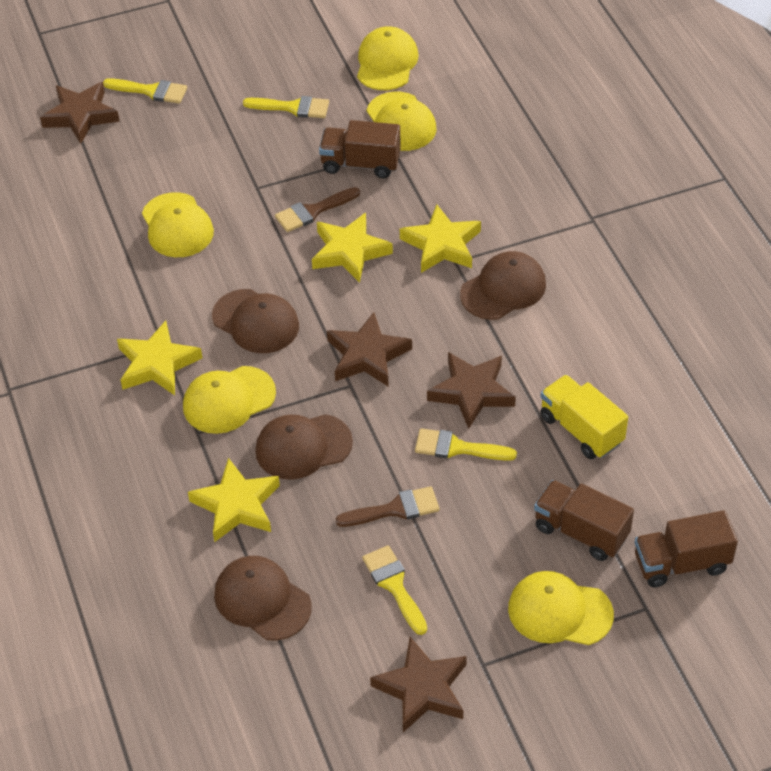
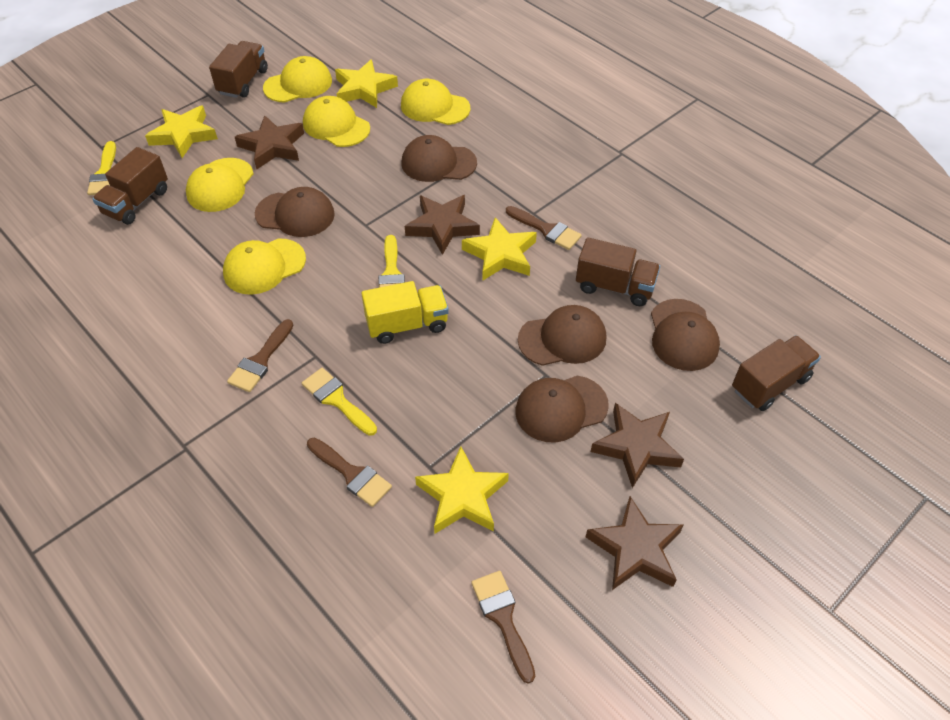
brown brush: [275,187,360,232] [336,486,440,527] = 2 -> [227,319,293,392] [307,438,392,507] [471,571,535,684] [506,206,582,250] = 4
brown cap: [212,289,299,353] [214,556,312,641] [255,414,353,480] [460,251,546,320] = 4 -> [255,187,335,237] [402,135,477,182] [515,376,609,442] [518,305,606,366] [651,299,720,371] = 5
brown truck: [319,120,401,178] [534,480,634,561] [635,510,738,588] = 3 -> [92,147,168,225] [209,41,268,98] [576,237,660,306] [732,335,821,411] = 4
yellow brush: [103,78,187,104] [243,96,329,118] [362,545,427,635] [415,428,517,461] = 4 -> [87,141,116,195] [302,368,377,436] [378,235,405,288] = 3

